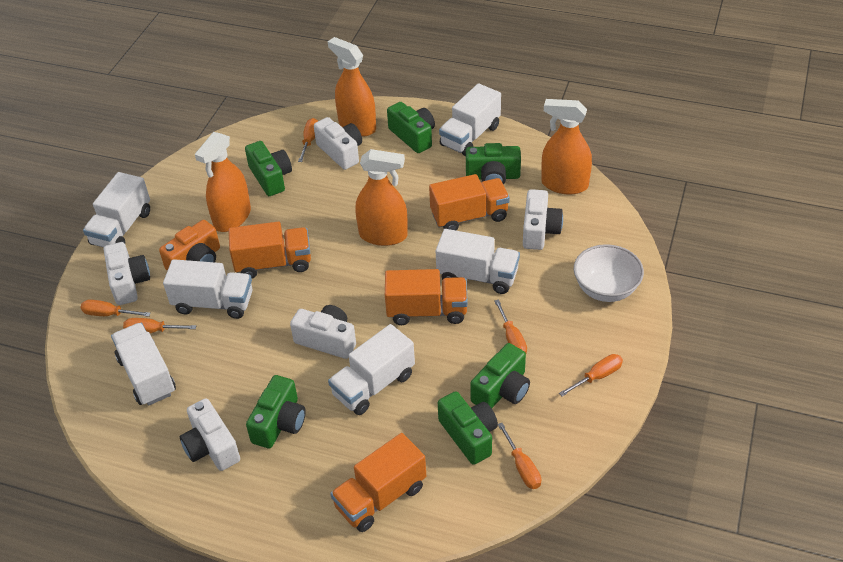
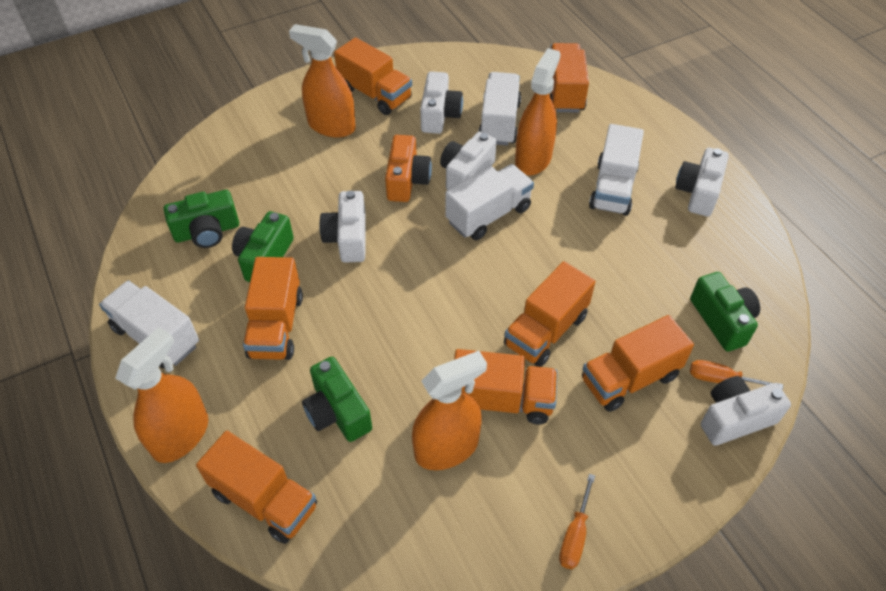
green camera: [245,141,292,196] [246,375,306,448] [387,102,435,153] [438,391,498,465] [466,143,521,185] [470,343,530,408] = 6 -> [164,190,239,248] [232,211,294,282] [302,357,372,442] [690,272,760,352] = 4
orange screwdriver: [81,299,151,317] [123,318,196,333] [298,118,318,162] [494,299,527,353] [498,423,541,489] [559,354,623,396] = 6 -> [559,474,595,569] [690,360,783,390] = 2
orange truck: [229,222,311,278] [330,433,426,532] [385,269,468,325] [429,174,510,230] = 4 -> [196,431,317,544] [243,257,303,360] [334,37,412,115] [454,349,558,424] [504,261,595,367] [550,43,589,112] [582,315,694,412] = 7
white bowl: [574,244,644,302] = 1 -> none = 0
white truck: [83,172,150,247] [111,323,176,406] [163,259,252,319] [328,324,415,415] [436,229,520,294] [439,83,501,156] = 6 -> [99,281,199,369] [445,164,534,240] [479,72,521,146] [589,124,644,216] = 4

